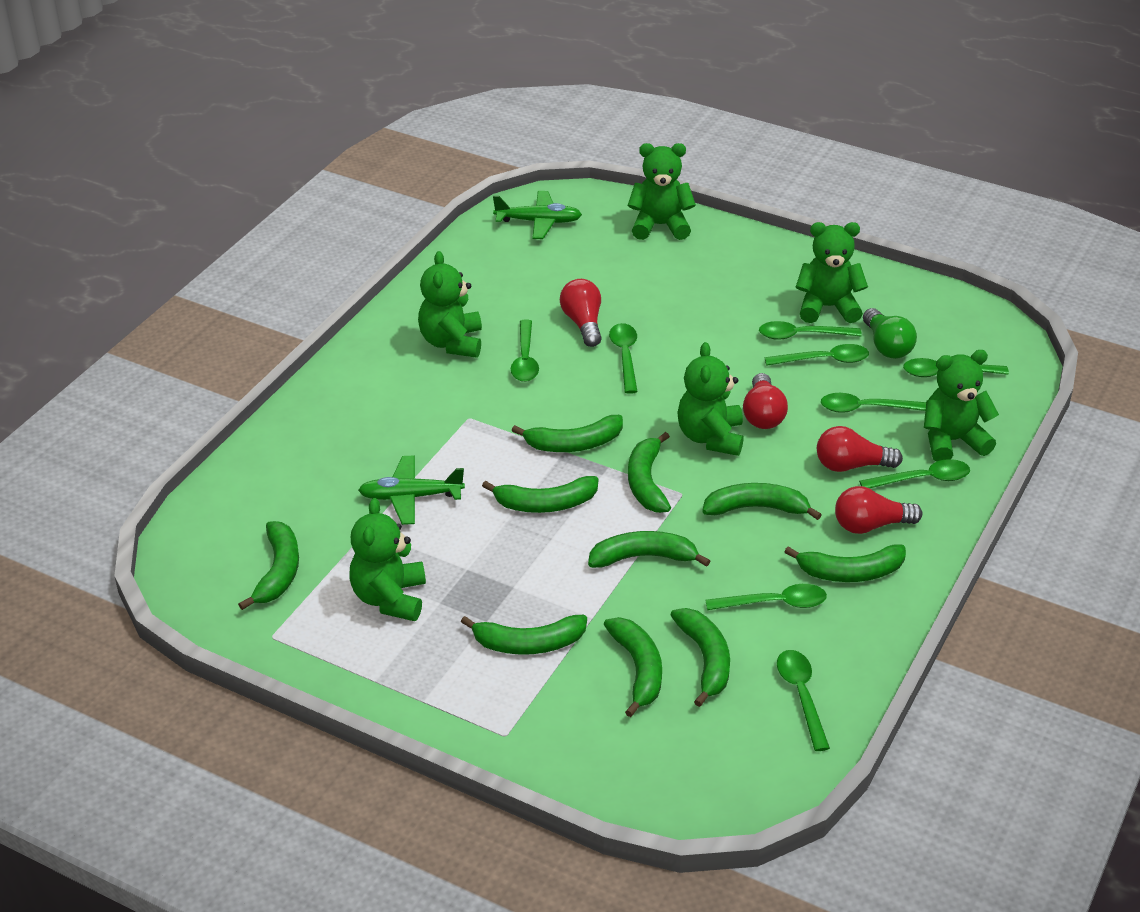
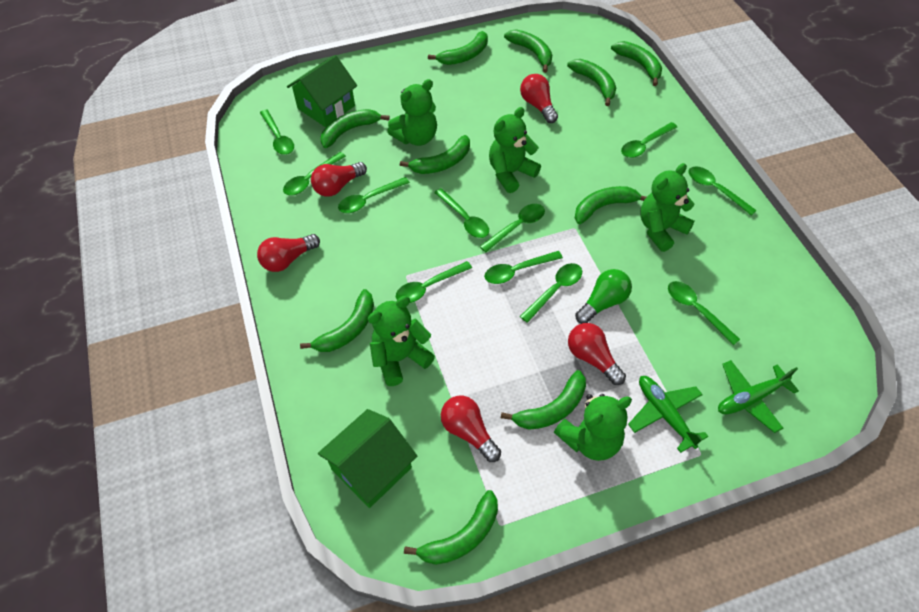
green house: none = 0 -> [287,55,357,127] [318,409,417,508] = 2
green spoon: [511,320,539,382] [609,323,638,394] [706,584,827,610] [759,321,862,340] [764,344,869,366] [777,650,830,751] [821,393,926,413] [859,459,970,488] [903,358,1009,377] = 9 -> [260,110,294,155] [283,152,346,195] [338,177,410,213] [396,261,472,303] [434,188,489,238] [479,204,545,252] [484,251,563,284] [520,263,582,323] [621,122,677,158] [668,281,740,345] [689,166,757,216] = 11
green teddy bear: [350,498,426,621] [418,251,482,358] [628,143,696,240] [677,342,743,456] [796,222,868,323] [924,350,999,462] = 6 -> [368,296,435,386] [387,79,437,146] [489,107,541,193] [554,394,632,461] [640,163,694,252] = 5
red light bulb: [560,279,602,347] [743,373,788,429] [817,426,903,472] [835,486,922,534] = 4 -> [257,234,320,272] [311,162,367,197] [441,396,501,462] [520,74,558,123] [568,323,626,385] = 5

